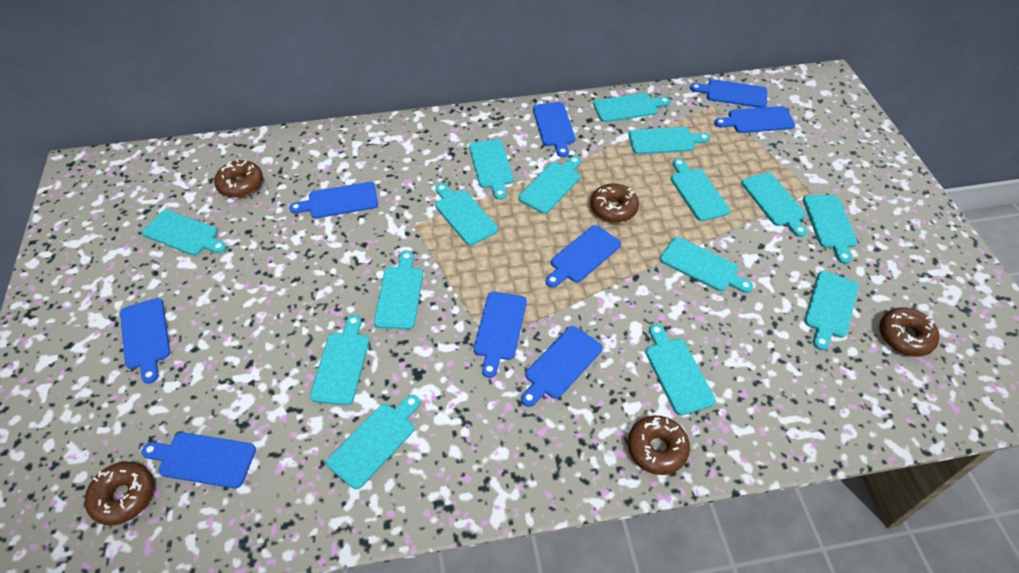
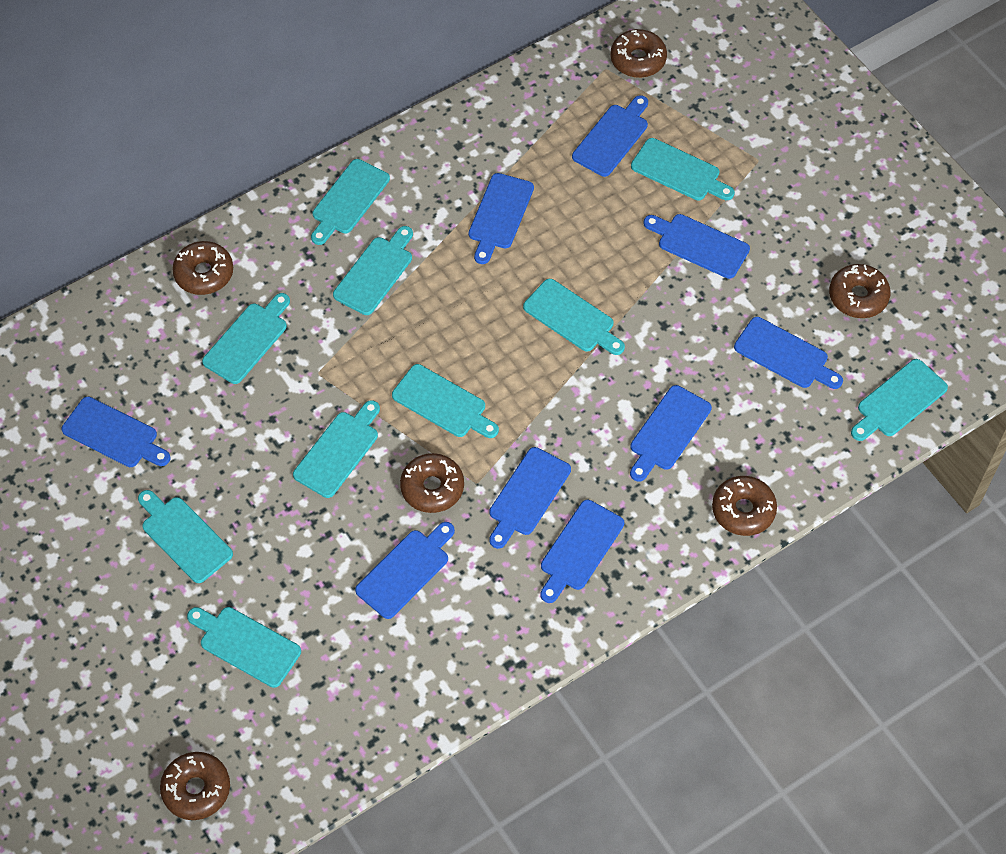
brown donut: [85,462,154,526] [214,160,263,198] [591,183,639,222] [628,416,690,475] [879,307,939,357] = 5 -> [160,752,230,820] [172,241,233,295] [400,453,464,513] [610,29,667,78] [712,476,777,536] [829,264,891,318] = 6
turquoise cutting board: [142,210,227,256] [310,315,369,405] [326,395,420,489] [374,251,423,330] [435,183,498,245] [469,139,513,200] [518,156,581,214] [593,93,671,122] [629,127,710,154] [646,324,716,415] [660,237,753,293] [671,158,730,221] [741,172,807,237] [803,195,858,264] [805,271,859,350] = 15 -> [138,490,233,583] [187,607,301,688] [202,293,290,384] [293,400,380,498] [311,159,390,245] [333,226,413,315] [392,364,499,438] [523,279,625,355] [631,138,735,200] [851,359,948,441] = 10

